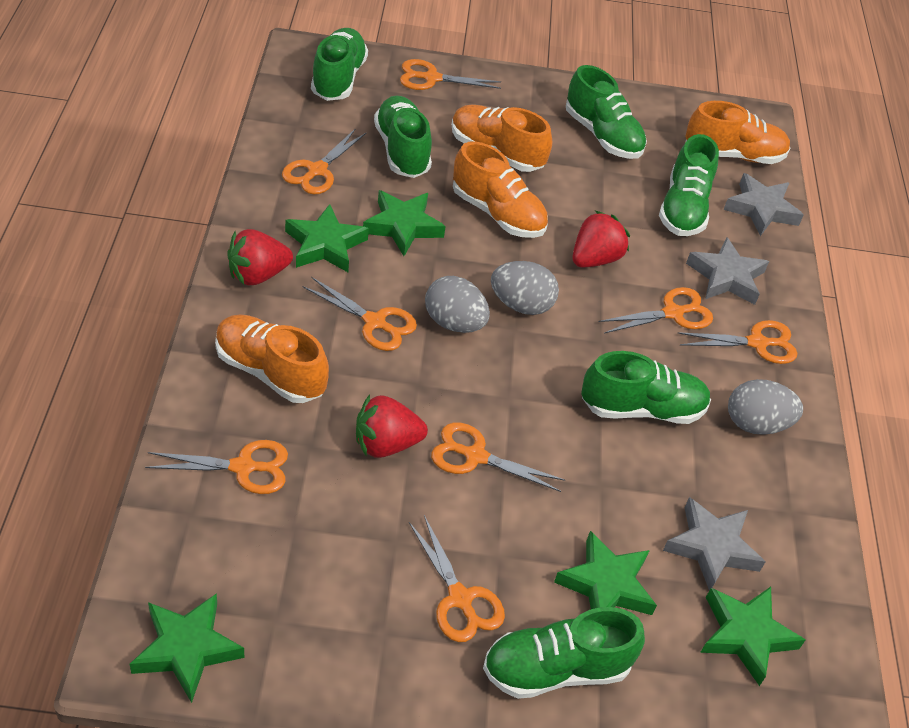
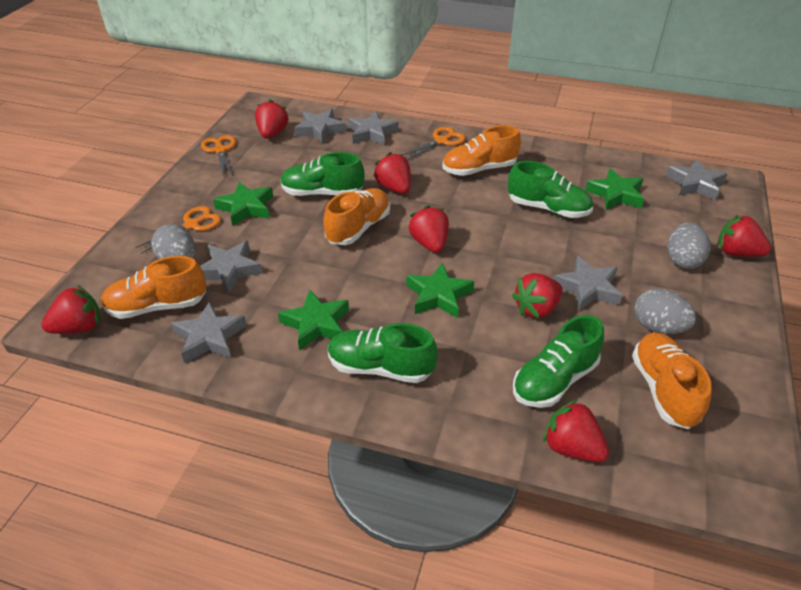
green shoe: [311,28,368,101] [374,96,432,178] [483,607,645,699] [566,65,647,159] [581,351,711,424] [659,134,719,236] = 6 -> [280,152,365,196] [328,323,438,383] [508,161,593,218] [513,315,604,408] = 4
green star: [130,593,244,703] [285,204,369,272] [363,190,446,256] [554,531,657,615] [700,587,805,686] = 5 -> [213,182,273,226] [278,289,349,350] [406,263,474,318] [585,168,644,210] = 4
grey star: [663,497,766,590] [686,237,769,305] [723,173,804,236] = 3 -> [171,301,247,363] [200,241,263,293] [294,109,346,144] [348,111,399,146] [554,256,622,311] [666,159,727,200] = 6
orange scissors: [145,440,288,494] [282,129,366,194] [303,277,417,351] [400,59,501,90] [409,515,505,642] [431,422,565,492] [598,287,713,333] [678,320,797,364] = 8 -> [135,206,221,254] [201,135,236,177] [403,127,466,161] = 3
red strawberry: [227,229,293,285] [356,395,428,458] [573,211,630,268] = 3 -> [41,285,101,334] [255,100,288,139] [373,152,411,194] [408,205,449,253] [512,273,563,319] [543,400,609,462] [718,215,771,257] = 7

